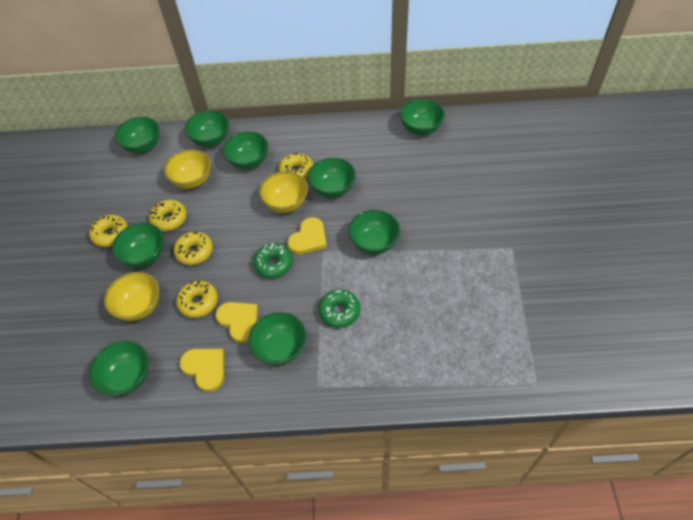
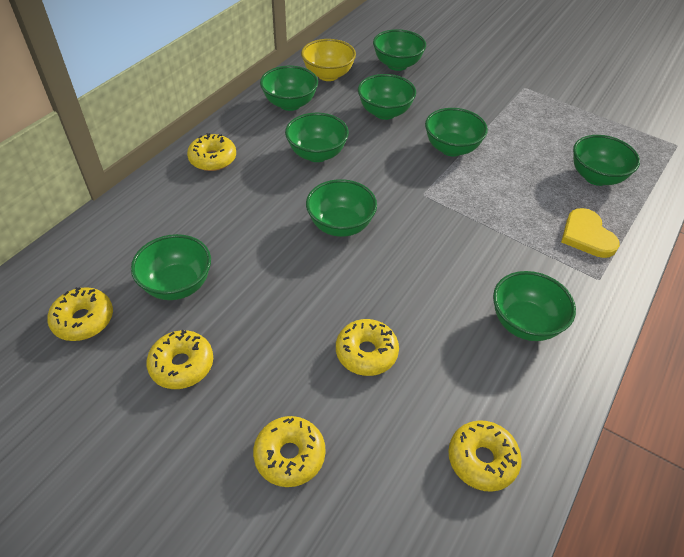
green donut: [253,243,293,278] [318,289,360,328] = 2 -> none = 0
yellow bowl: [104,272,159,321] [164,149,211,189] [259,171,308,213] = 3 -> [301,39,356,81] = 1
yellow donut: [89,215,128,247] [149,200,187,231] [174,231,213,265] [176,280,218,318] [279,153,313,180] = 5 -> [47,287,113,341] [146,330,213,389] [187,133,236,171] [253,416,326,487] [336,319,399,376] [448,420,522,492] = 6
yellow heart: [179,349,224,392] [215,302,258,343] [288,217,327,254] = 3 -> [561,208,620,258] = 1

